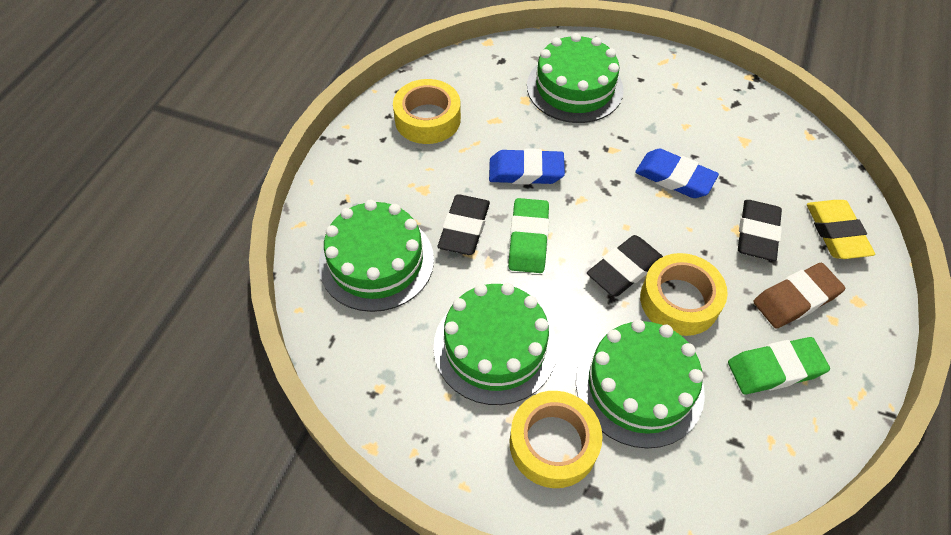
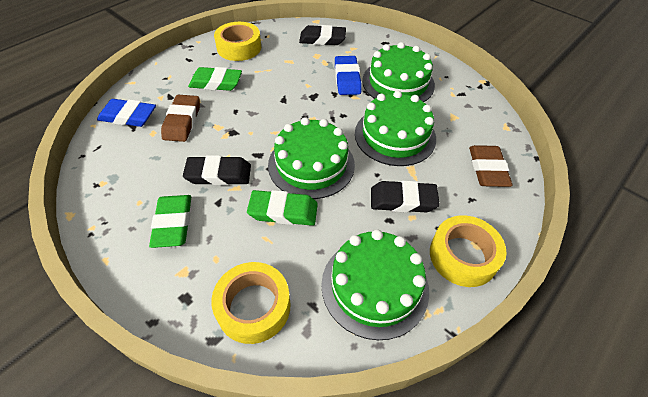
brown eraser: [753,263,845,329] = 1 -> [161,95,200,142] [469,145,513,187] = 2
green eraser: [508,198,549,273] [728,337,830,395] = 2 -> [149,195,191,248] [188,67,242,91] [247,190,318,226] = 3
yellow eraser: [807,200,875,259] = 1 -> none = 0

